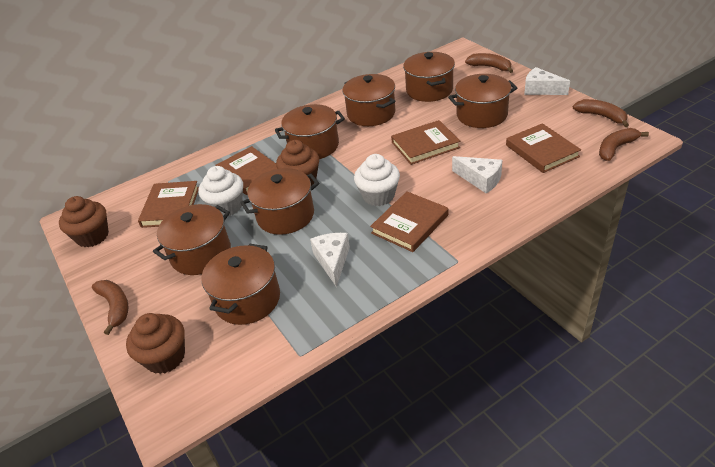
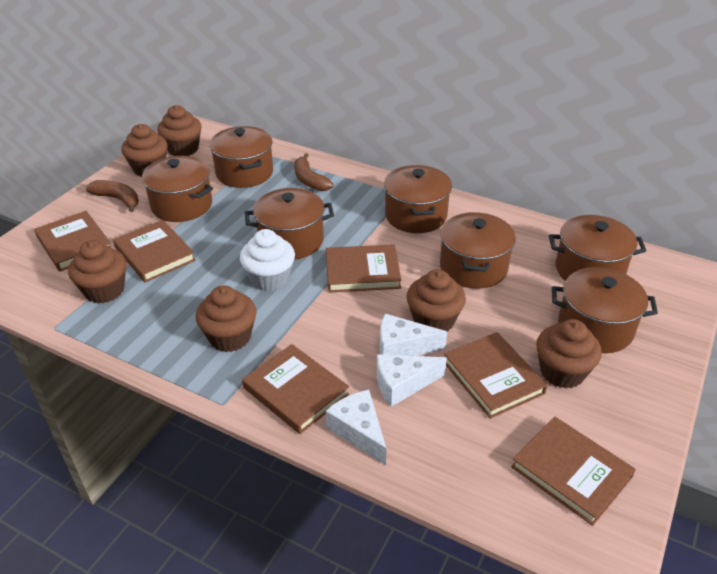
brown banana: [92,280,128,335] [465,53,513,73] [573,99,629,127] [599,128,649,161] = 4 -> [86,180,139,212] [294,153,333,191] = 2
brown book: [138,181,199,228] [215,146,277,195] [370,192,448,252] [391,120,460,165] [506,123,581,173] = 5 -> [34,211,111,271] [113,220,196,282] [242,344,349,434] [326,244,401,293] [444,332,547,419] [511,416,636,526] = 6
brown cupcake: [59,196,109,247] [126,313,185,374] [276,140,319,186] = 3 -> [68,240,126,304] [121,124,168,177] [157,105,202,156] [196,285,257,352] [407,269,466,331] [536,319,602,388] = 6
white cupcake: [198,166,243,216] [354,154,400,206] = 2 -> [240,229,295,291] = 1

